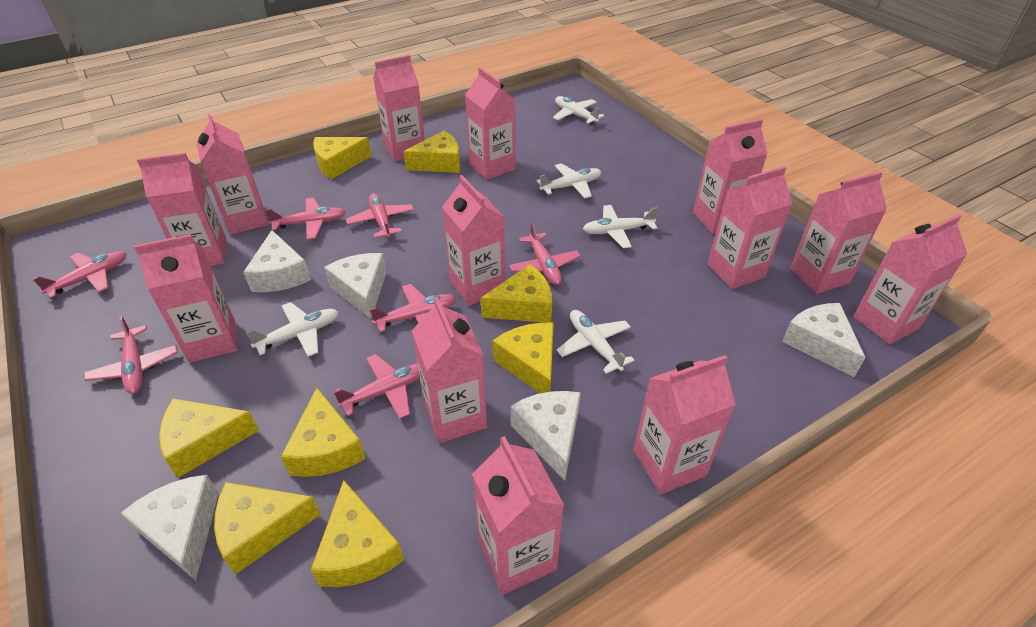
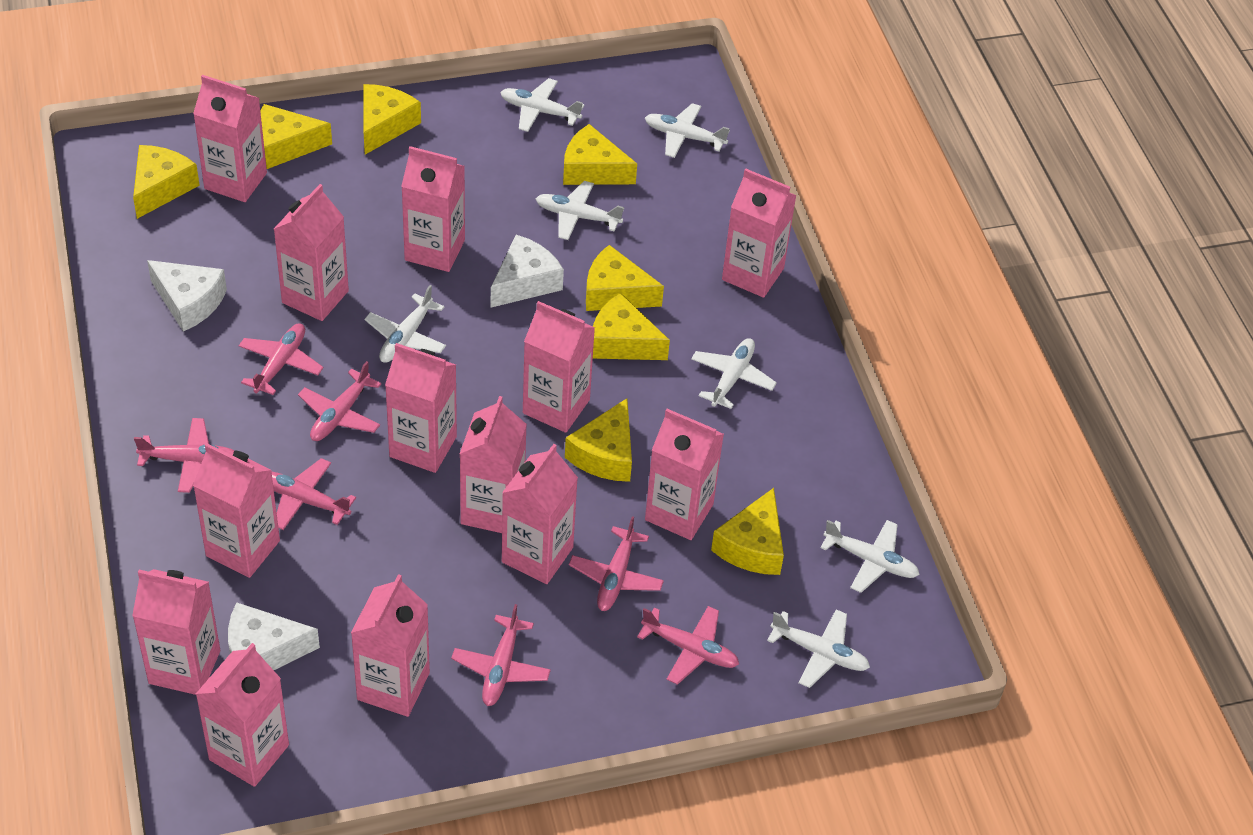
white cheese: [121,475,219,580] [243,230,311,292] [324,253,387,319] [510,391,581,481] [782,303,866,377] = 5 -> [147,260,227,331] [228,602,320,670] [491,235,564,308] = 3
white plane: [246,302,339,357] [537,163,601,198] [553,96,604,124] [556,310,634,374] [583,205,658,248] = 5 -> [365,285,446,363] [500,78,584,132] [535,181,624,240] [645,103,730,158] [691,338,777,409] [767,609,870,688] [820,520,920,593] = 7

